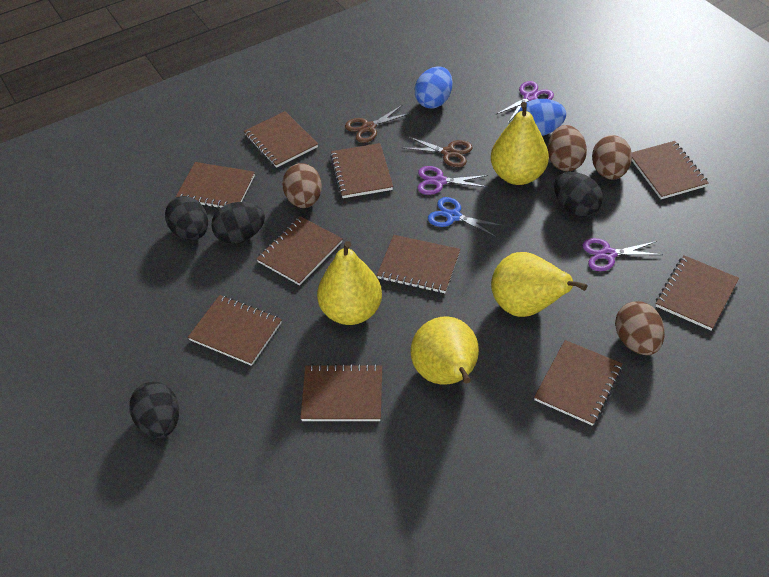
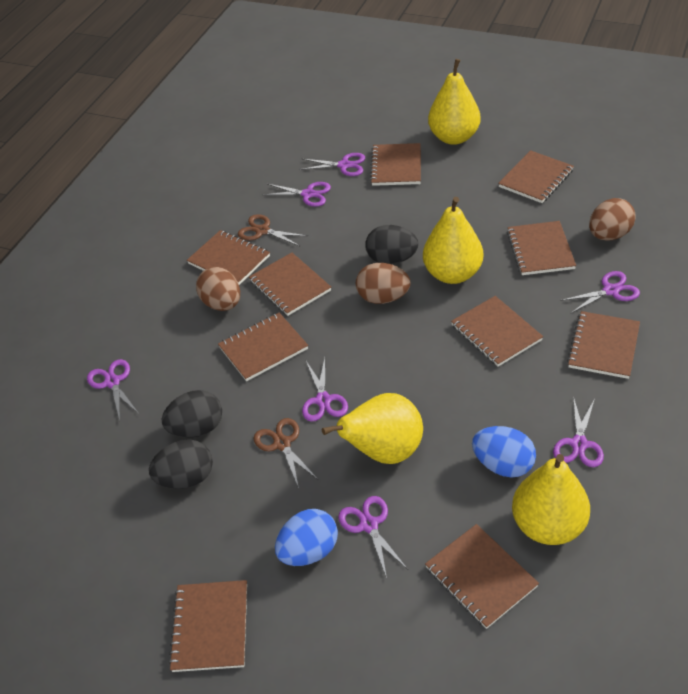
black egg: [129,382,179,438] [165,196,208,240] [211,202,265,244] [554,172,603,217] = 4 -> [149,439,213,489] [161,390,222,438] [365,225,418,264] = 3
blue scissors: [428,197,504,237] = 1 -> none = 0
brown egg: [282,163,322,208] [548,125,587,171] [592,135,632,180] [615,301,665,355] = 4 -> [196,267,240,311] [356,263,411,304] [589,198,636,241] = 3
purple scissors: [418,166,488,195] [495,81,554,123] [582,238,663,271] = 3 -> [87,359,139,421] [263,182,331,207] [299,153,365,176] [302,358,348,422] [338,496,407,578] [553,396,604,467] [560,271,640,314] = 7

